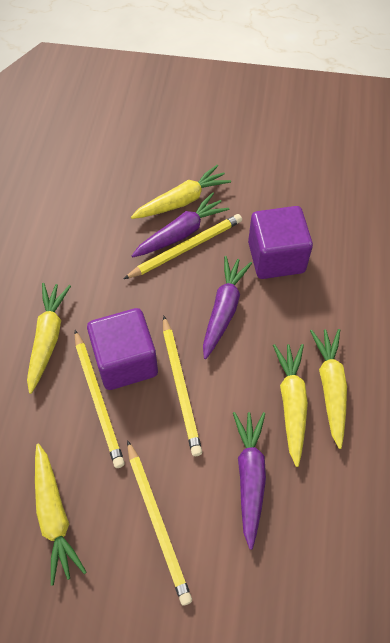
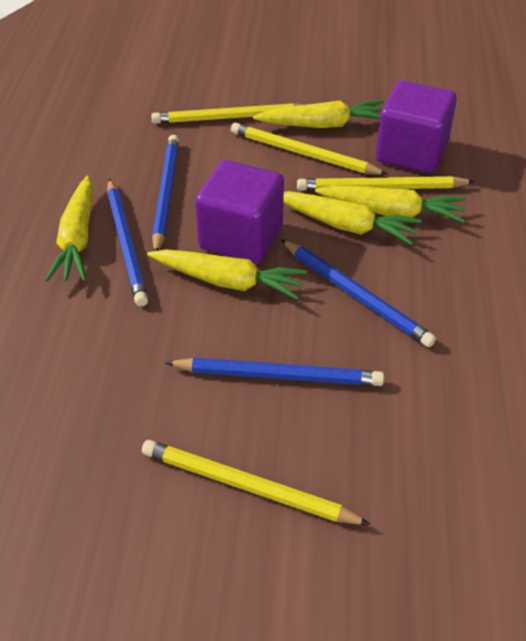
blue pencil: none = 0 -> [107,178,148,306] [152,135,179,251] [165,358,384,386] [281,239,436,347] = 4
purple carrot: [132,192,230,257] [203,256,252,359] [233,412,266,550] = 3 -> none = 0

